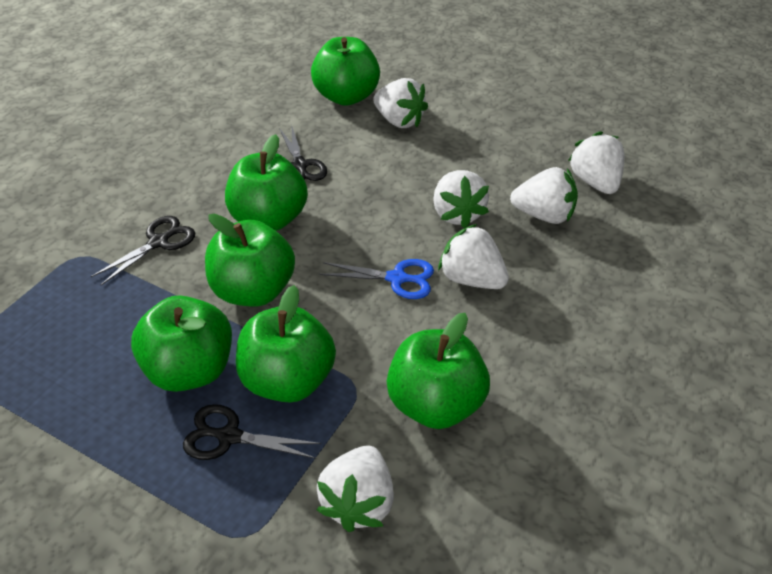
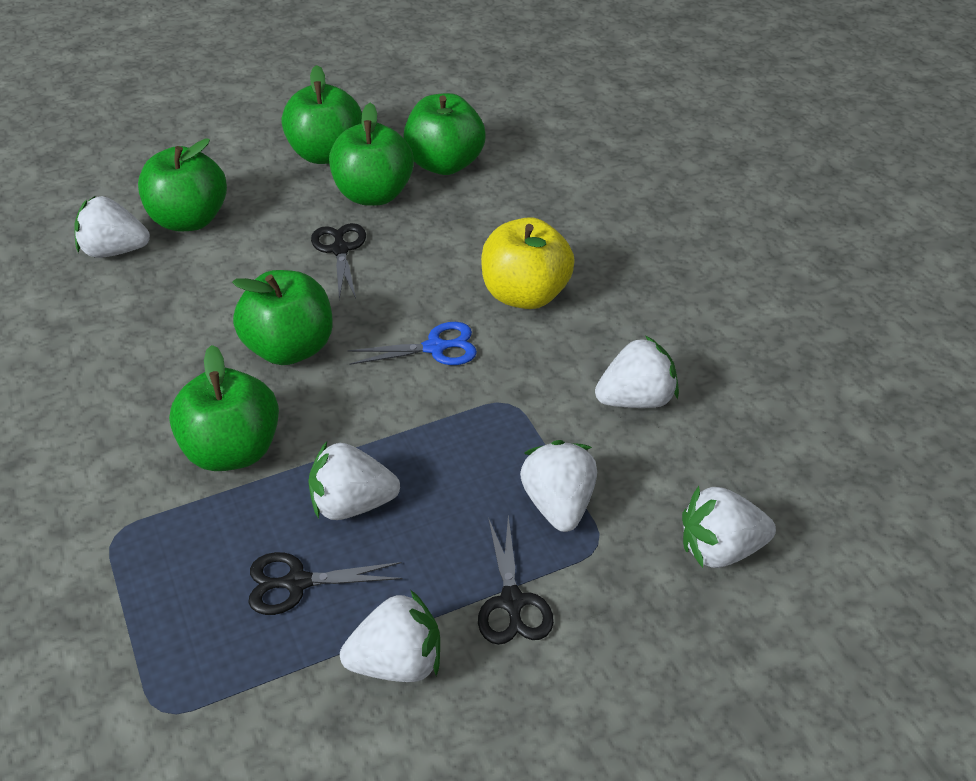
yellow apple: none = 0 -> [481,217,575,309] = 1

